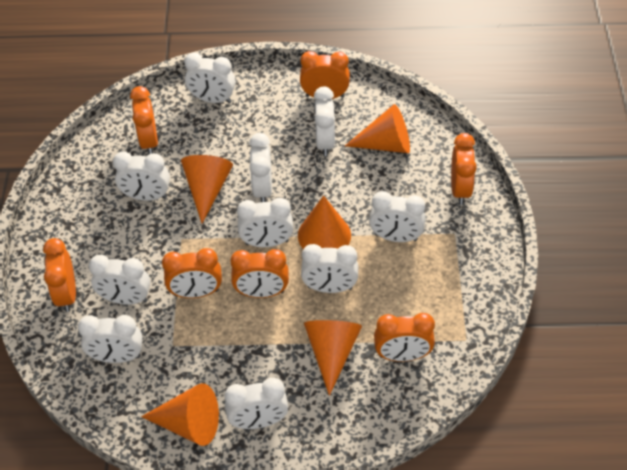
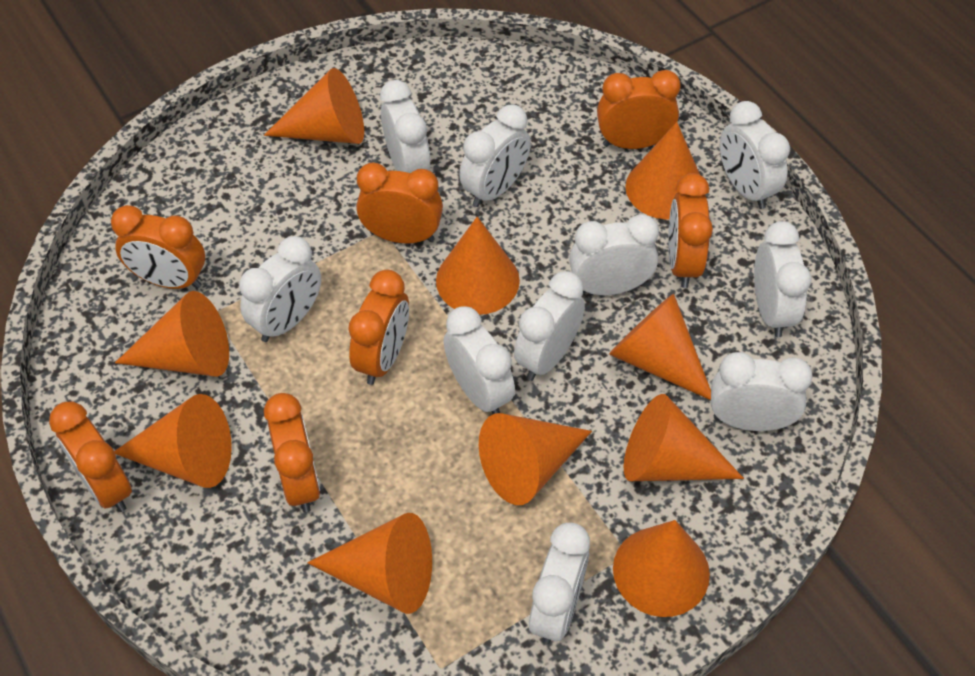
orange cone: [141,383,219,446] [181,155,233,223] [298,196,351,249] [304,320,362,396] [345,104,410,153] = 5 -> [114,394,232,488] [115,291,229,377] [264,68,364,144] [307,513,432,614] [436,217,520,315] [479,413,592,505] [609,294,711,400] [613,520,710,617] [624,394,744,481] [625,122,700,219] = 10

